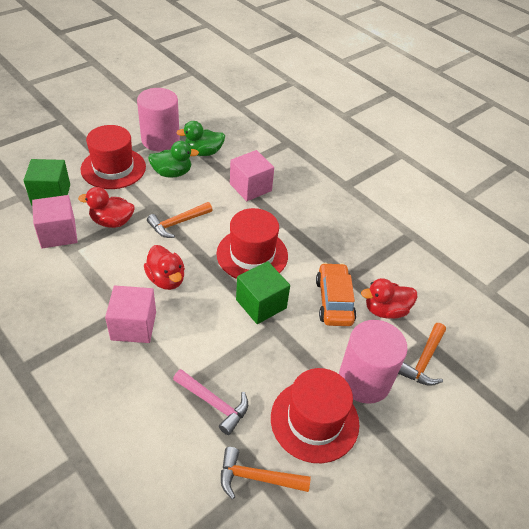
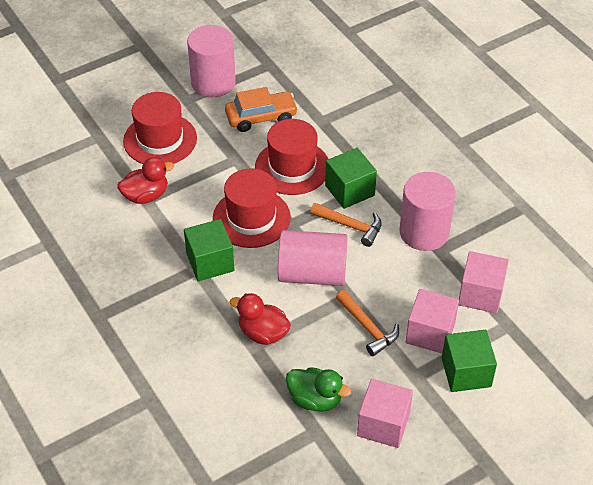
green cube: [24,159,70,205] [236,261,290,324] = 2 -> [184,219,234,281] [325,148,377,209] [442,330,497,392] = 3
green duck: [148,141,199,178] [176,121,225,156] = 2 -> [286,367,351,412] = 1
orange hammer: [147,202,213,238] [221,447,311,499] [398,323,446,386] = 3 -> [310,203,382,247] [336,290,399,356] = 2
pink cylinder: [137,88,180,151] [339,320,408,404] = 2 -> [187,25,236,97] [278,230,348,286] [399,172,456,251] = 3
pink hammer: [173,369,248,435] = 1 -> none = 0
red duck: [78,187,135,228] [144,245,185,290] [361,278,417,319] = 3 -> [117,157,174,204] [229,293,291,345] = 2

